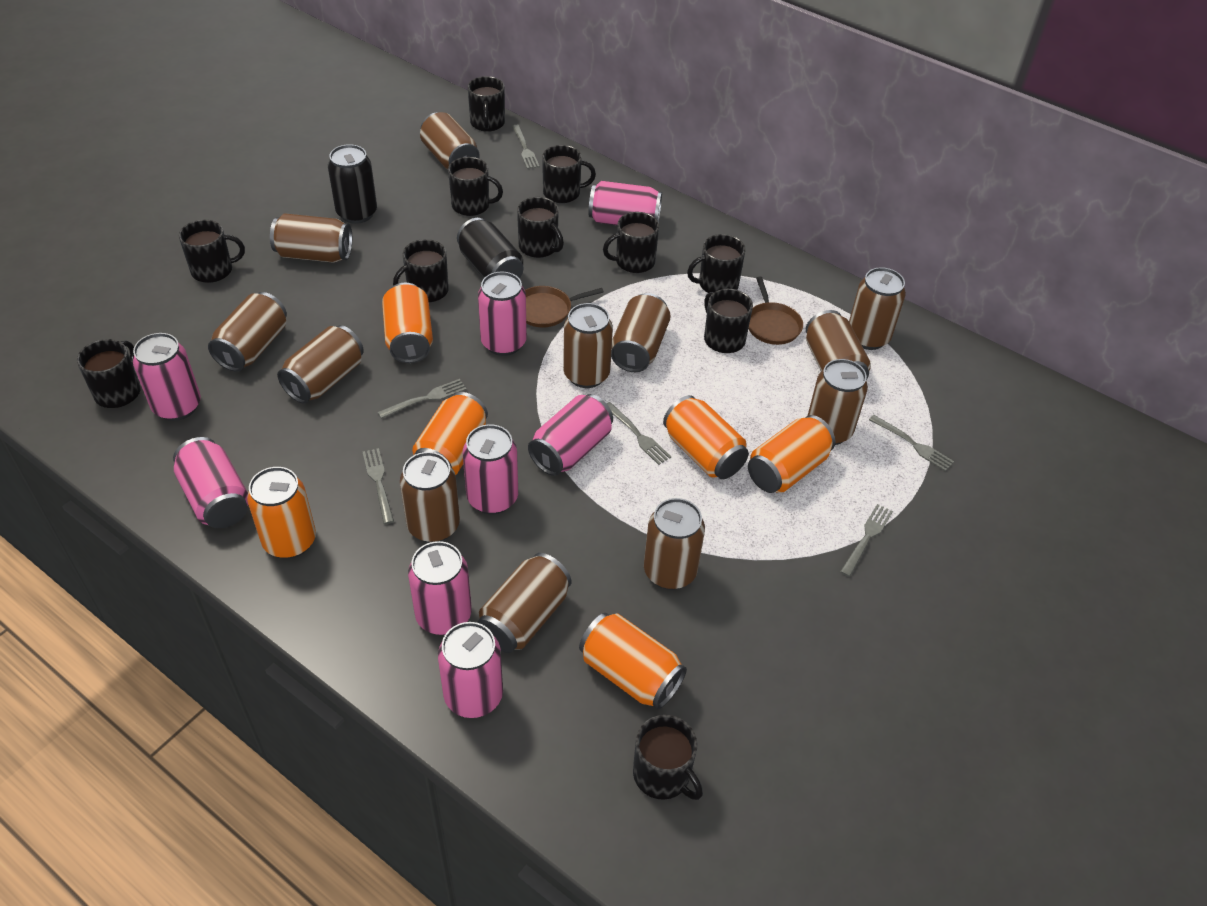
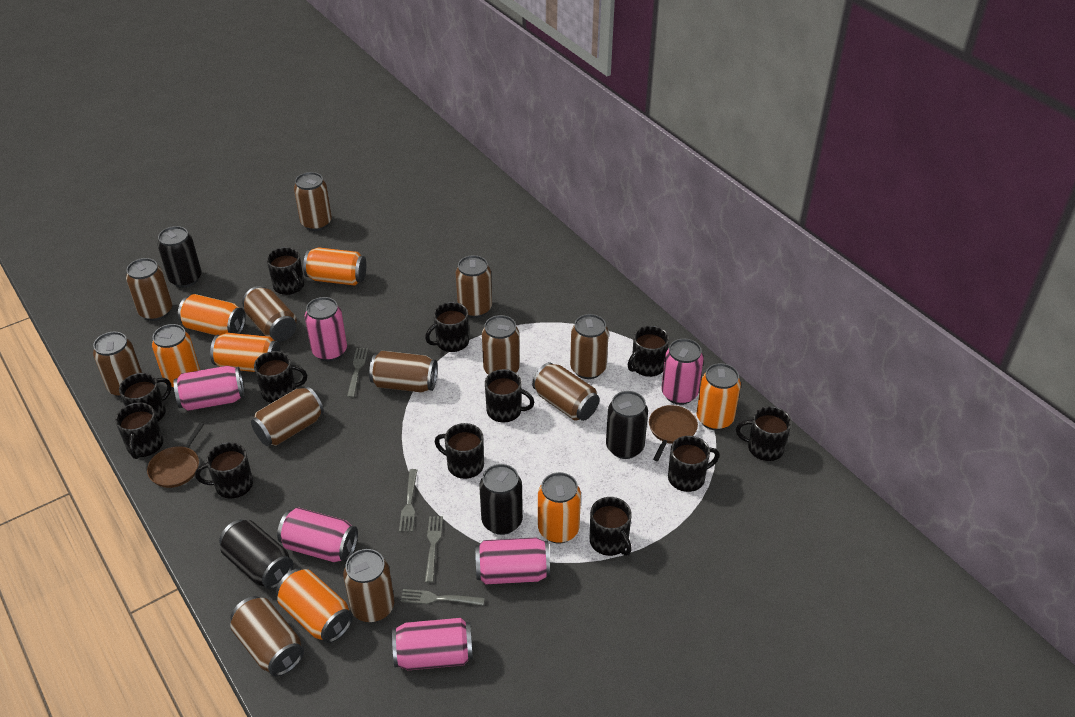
black can: [328,144,377,224] [457,218,523,279] = 2 -> [158,226,202,288] [219,519,293,589] [479,464,523,535] [606,391,648,459] = 4
black mug: [77,339,141,408] [179,220,245,283] [393,239,449,302] [448,157,503,216] [468,76,505,132] [517,197,564,258] [542,145,596,203] [603,212,659,273] [633,715,703,800] [687,234,746,293] [704,289,753,353] = 11 -> [115,402,163,459] [119,373,172,421] [195,442,253,499] [254,351,307,403] [267,247,304,295] [425,302,469,352] [435,423,484,479] [485,369,534,422] [590,497,632,556] [628,325,669,377] [668,436,719,492] [736,406,792,461] = 12
grey fork: [362,448,394,524] [377,379,467,419] [512,125,540,169] [606,402,671,465] [840,504,893,577] [869,415,954,471] = 6 -> [347,348,368,398] [399,469,417,532] [401,589,485,606] [425,516,443,583] = 4
orange can: [247,467,316,559] [382,283,433,363] [412,392,488,475] [579,613,687,709] [663,395,749,479] [748,415,835,493] = 6 -> [152,324,200,388] [178,294,246,335] [210,333,280,372] [276,568,353,643] [303,247,366,285] [538,472,581,544] [697,363,741,430] = 7
pink can: [133,333,201,421] [173,437,248,528] [408,541,472,635] [438,622,503,718] [463,424,518,514] [478,272,527,356] [528,394,613,476] [588,181,662,225] = 8 -> [174,366,245,411] [277,508,358,562] [305,297,347,361] [392,618,473,670] [475,538,550,585] [661,339,704,405] = 6

